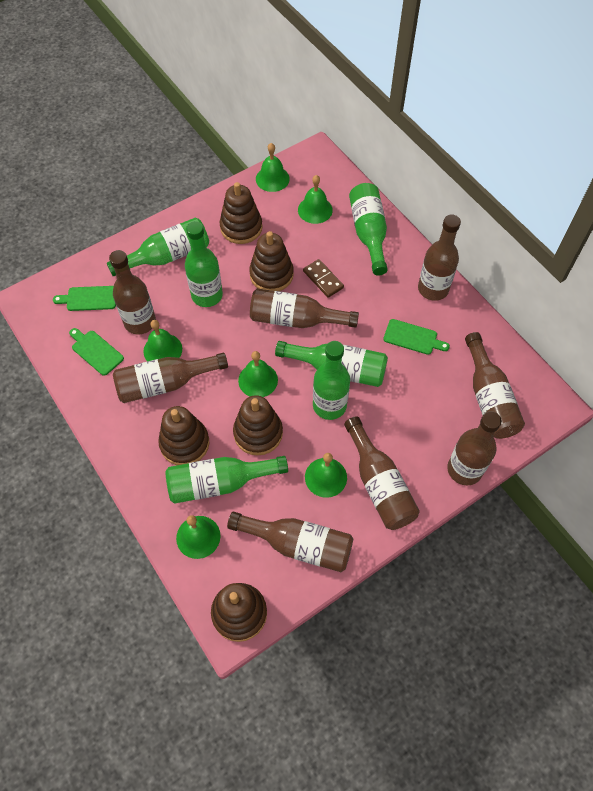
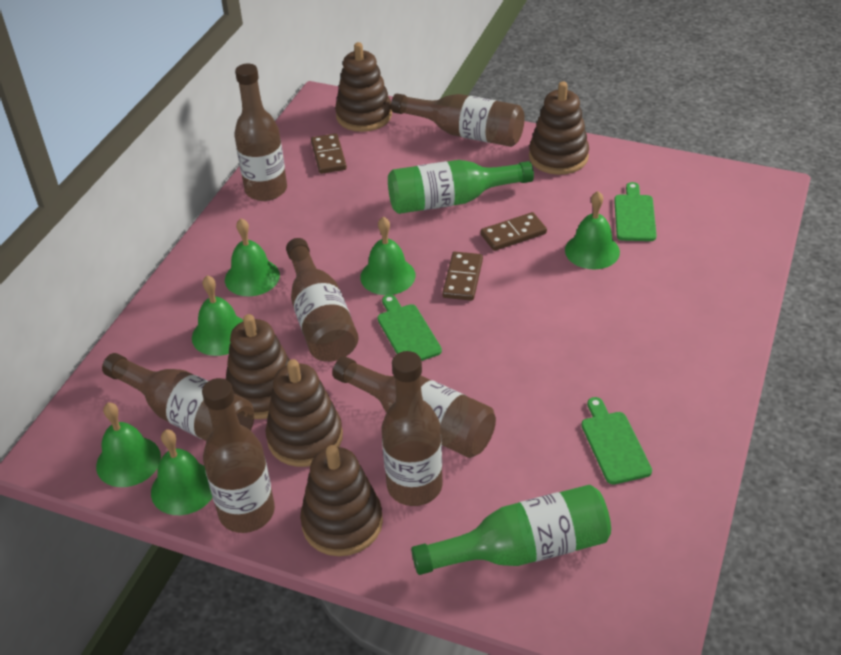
brown bottle: [109,250,156,335] [113,353,228,403] [227,511,353,572] [250,288,359,328] [344,416,420,530] [418,215,461,301] [447,411,502,485] [465,332,525,439] = 8 -> [102,353,254,441] [202,378,275,533] [234,64,287,201] [286,238,359,362] [333,356,496,458] [382,351,443,506] [391,94,525,147] = 7
brown domino: [303,259,344,298] = 1 -> [311,133,347,174] [442,252,483,301] [481,212,547,251] = 3
green bottle: [107,217,209,276] [165,456,288,504] [185,221,223,307] [275,341,388,387] [313,341,350,420] [349,183,388,276] = 6 -> [388,160,534,214] [411,485,611,575] = 2

